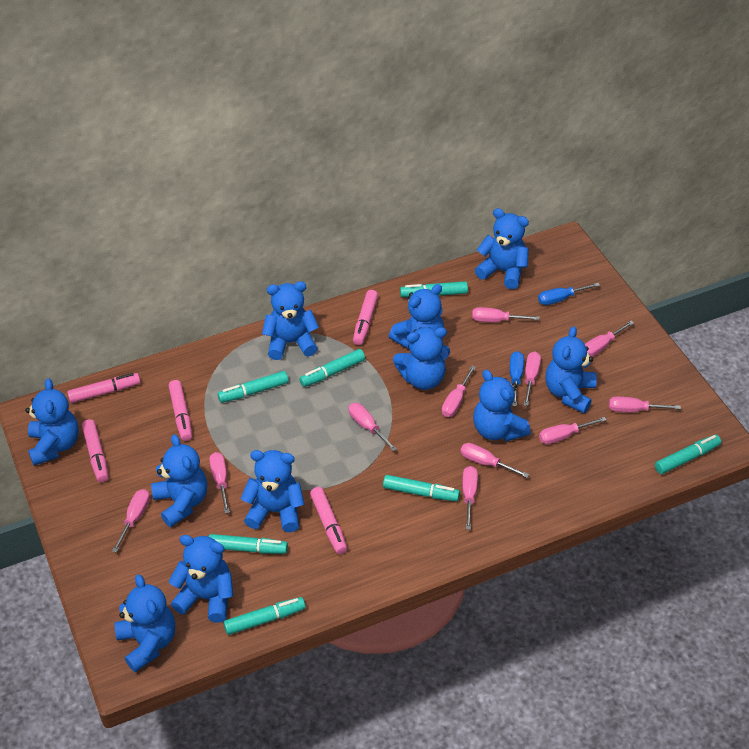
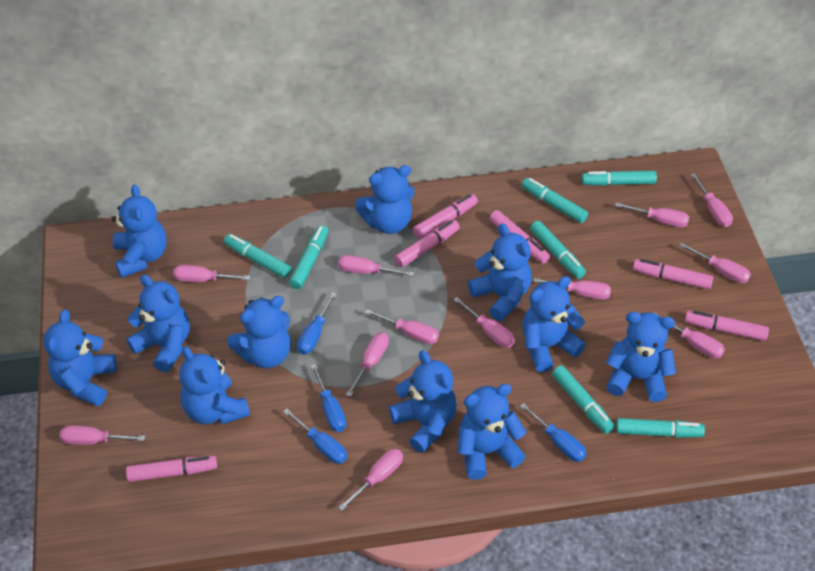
blue screwdriver: [510,351,524,406] [538,283,600,305] = 2 -> [283,408,347,464] [297,292,337,354] [311,364,346,432] [520,403,587,462] = 4
pink marker: [67,373,140,403] [82,419,108,482] [168,380,192,441] [310,487,347,554] [353,290,378,345] = 5 -> [126,455,217,482] [394,220,460,267] [412,194,478,239] [489,210,550,264] [633,259,713,290] [685,310,769,341] = 6
pink screwdriver: [112,489,150,553] [210,452,230,514] [349,403,397,451] [442,366,476,417] [460,443,529,478] [462,466,478,530] [472,307,539,322] [524,352,541,406] [539,417,607,444] [585,321,634,357] [609,396,681,412] = 11 -> [60,425,146,445] [173,265,250,282] [338,255,414,276] [338,449,403,511] [346,333,389,397] [365,309,439,344] [453,297,515,348] [533,278,611,300] [615,203,689,228] [654,313,725,359] [679,243,751,283] [691,173,733,227] = 12

